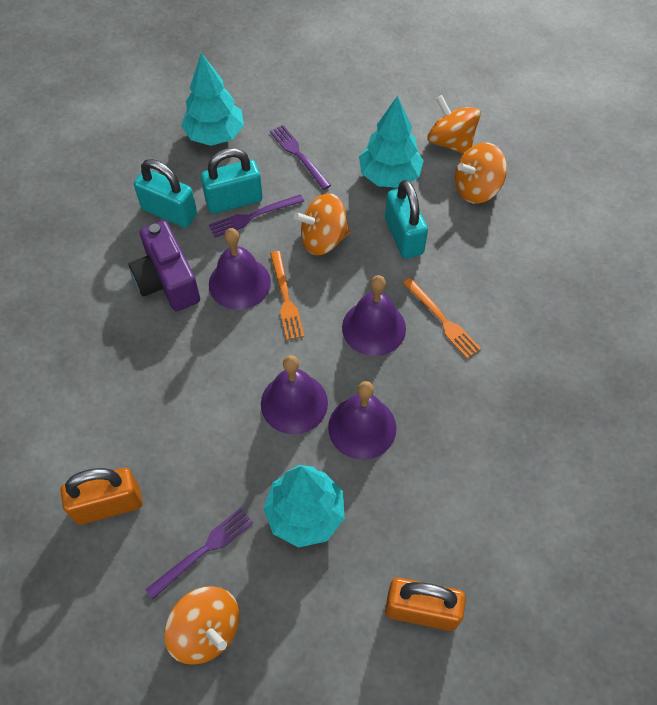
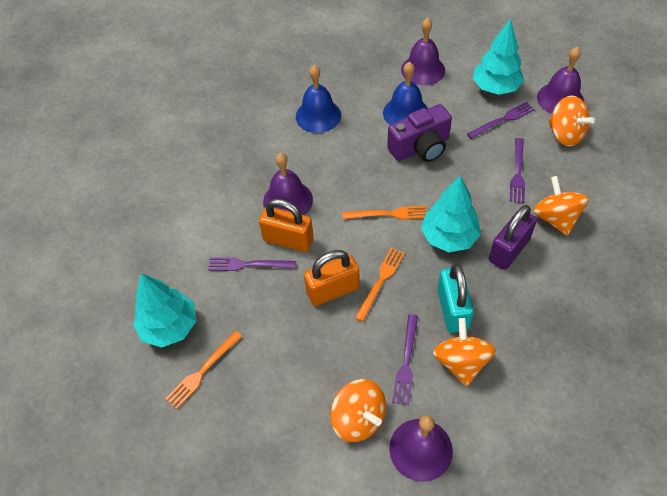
blue bell: none = 0 -> [296,65,341,133] [383,62,428,125] = 2
orange fork: [270,251,304,340] [403,278,481,359] = 2 -> [165,331,242,409] [342,206,427,220] [355,247,405,322] = 3
purple fork: [145,508,253,599] [209,194,304,238] [270,125,331,190] = 3 -> [208,257,296,271] [392,314,418,405] [467,102,535,139] [510,138,525,203] = 4
purple padlock: none = 0 -> [489,205,537,270] = 1
turquoise padlock: [134,159,197,228] [201,148,263,214] [385,180,428,259] = 3 -> [437,264,474,333] = 1

